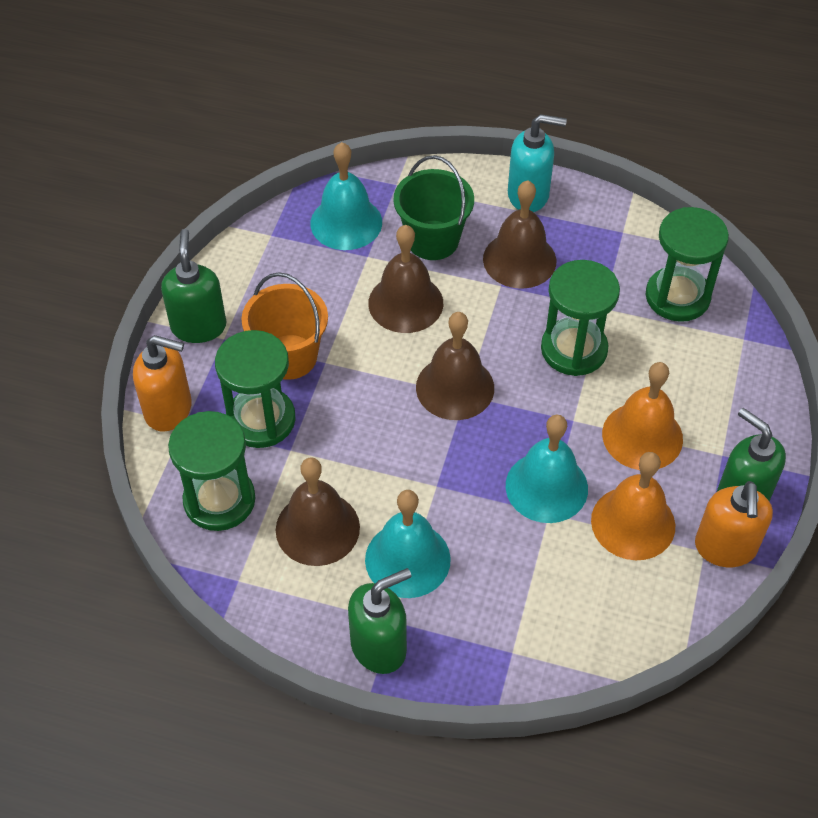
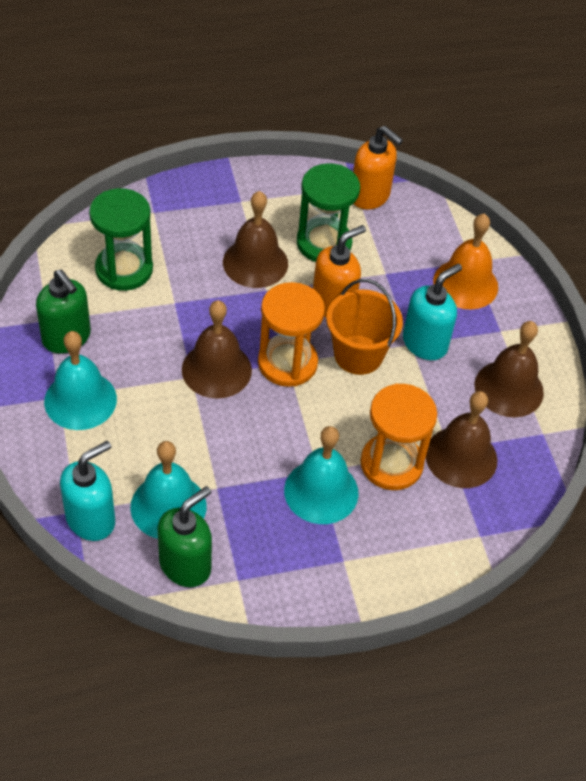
green bucket: [393,155,474,260] = 1 -> none = 0
green hourglass: [168,411,255,531] [215,330,296,448] [541,260,620,376] [646,207,729,322] = 4 -> [89,188,153,291] [297,163,360,262] = 2
green soap dispenser: [161,229,226,343] [348,568,412,674] [717,408,786,501] = 3 -> [36,270,91,353] [157,486,212,587] = 2
orange bell: [591,452,675,560] [602,362,683,470] = 2 -> [433,213,498,310] = 1
orange hourglass: none = 0 -> [258,282,325,387] [360,384,437,490] = 2
turquoise soap dispenser: [508,114,567,212] = 1 -> [60,441,115,541] [403,263,462,360] = 2

